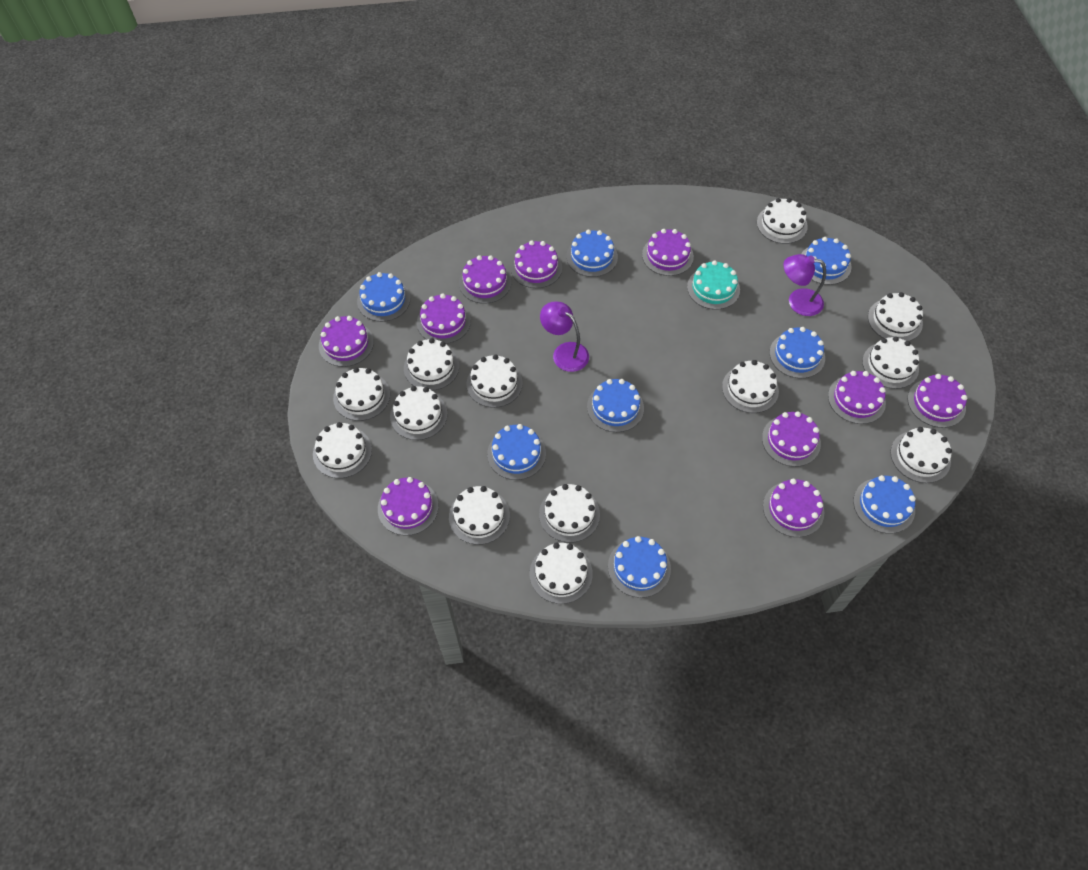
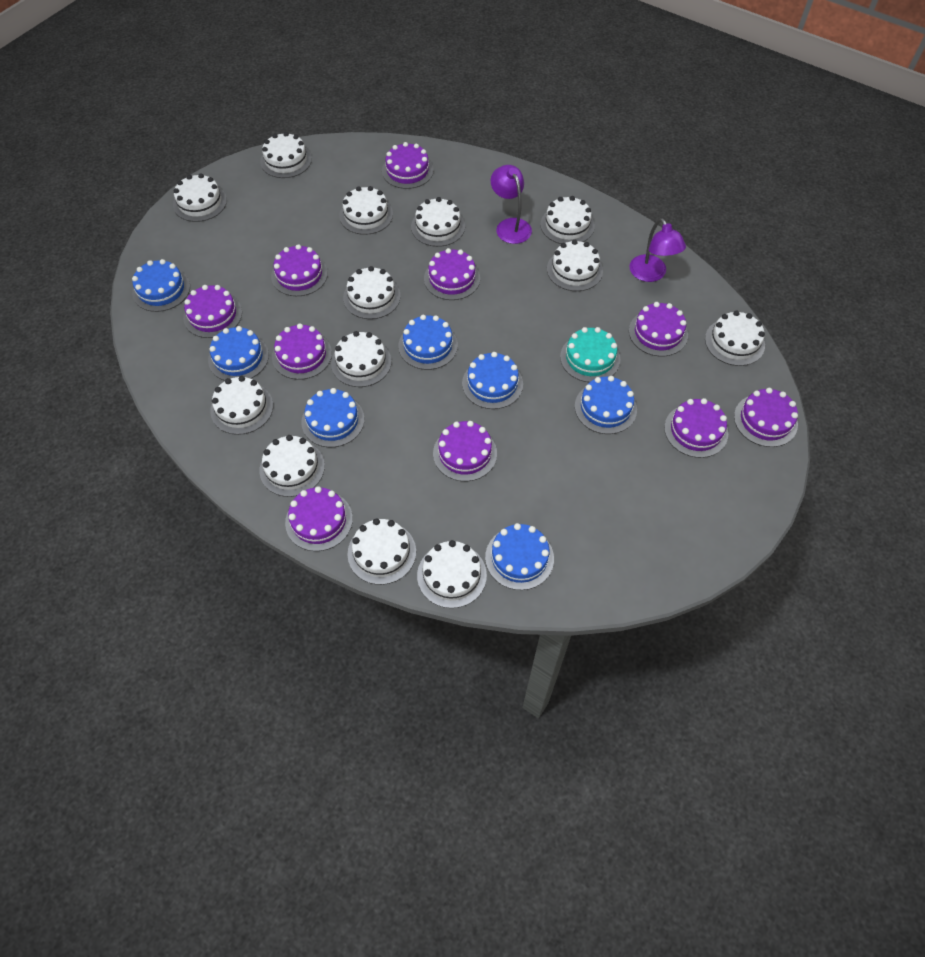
blue cake: [357,272,410,322] [487,424,546,480] [566,230,618,277] [587,379,644,432] [608,536,671,598] [770,327,825,378] [801,237,851,285] [853,475,916,534] = 8 -> [132,259,190,312] [208,326,269,381] [301,388,364,447] [398,315,458,370] [462,352,523,409] [485,523,554,590] [575,376,637,434] = 7

